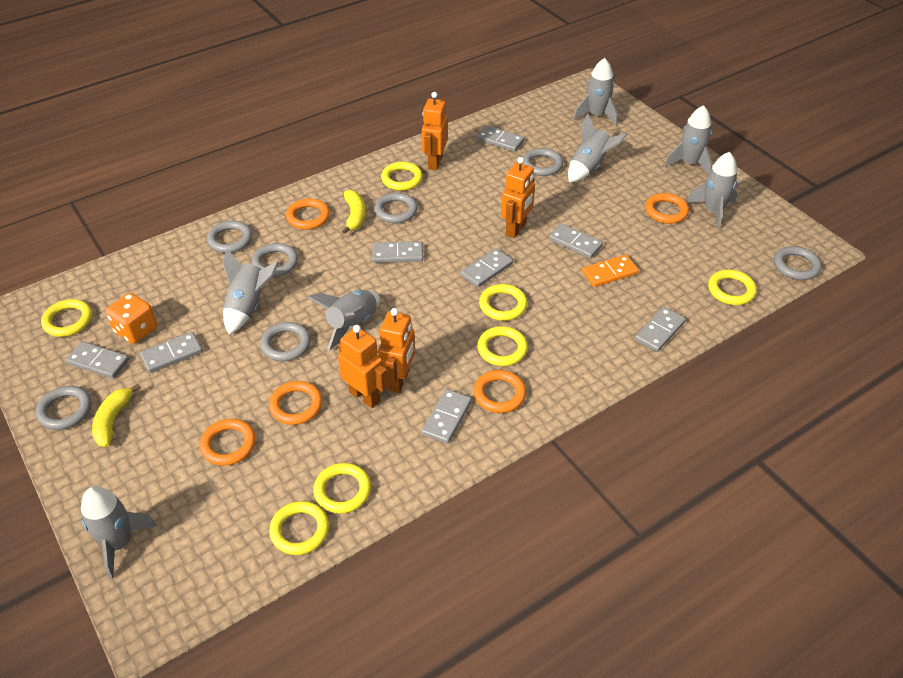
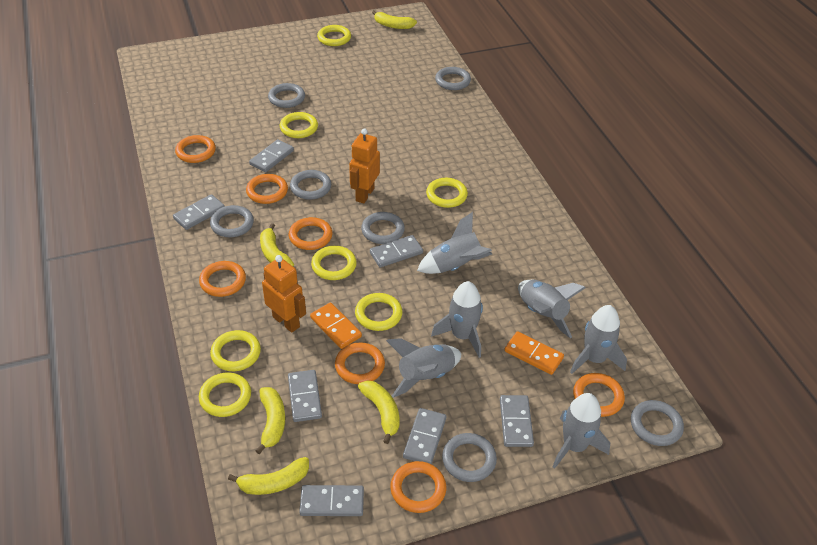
grey domino: [66,341,129,378] [140,332,203,373] [372,241,423,263] [422,389,472,444] [461,248,513,287] [476,125,524,152] [549,223,603,259] [635,307,686,352] = 8 -> [173,194,225,230] [249,139,294,172] [288,370,322,422] [299,485,364,516] [370,235,423,267] [403,408,446,464] [500,395,534,447] = 7
grey rocket: [81,486,157,579] [223,249,279,334] [307,290,380,350] [568,113,628,183] [573,58,618,126] [664,105,713,175] [686,152,737,230] = 7 -> [386,338,461,398] [417,212,492,274] [431,281,483,358] [518,280,586,338] [553,393,610,469] [570,305,627,374] = 6
orange dice: [106,293,157,344] = 1 -> none = 0
orange domino: [582,255,639,287] = 1 -> [310,303,362,349] [504,331,564,375] = 2
orange ring: [200,419,256,466] [269,381,322,425] [286,198,330,230] [473,370,526,413] [645,193,689,224] = 5 -> [175,135,216,163] [199,261,246,297] [246,174,288,204] [289,217,332,250] [335,342,385,384] [390,461,446,513] [573,373,625,417] = 7
orange robot: [338,325,388,408] [378,308,415,393] [422,92,448,170] [501,157,535,238] = 4 -> [262,255,306,333] [349,128,380,204] = 2
yellow banana: [92,384,141,447] [342,190,365,234] = 2 -> [228,457,309,495] [255,387,285,454] [260,223,294,267] [358,380,399,444] [372,10,417,29] = 5

